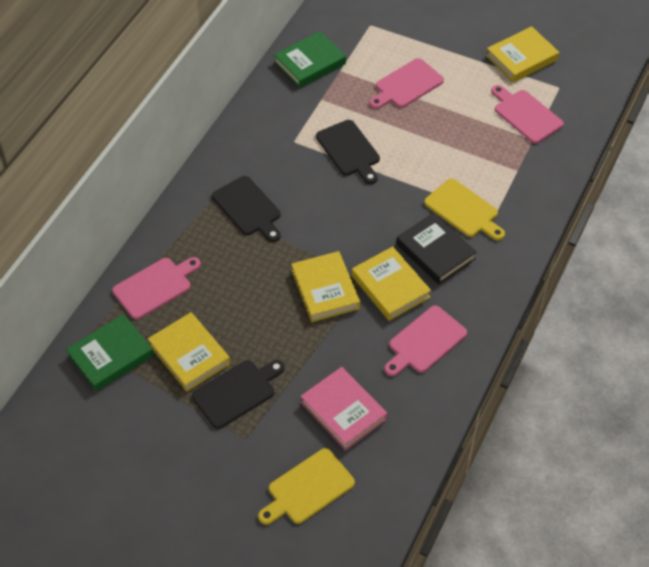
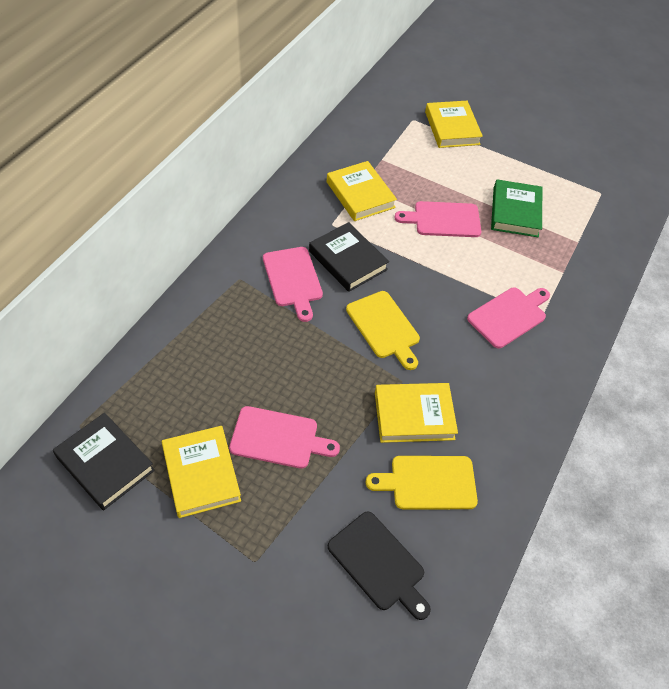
black book: [396,213,477,285] = 1 -> [53,413,155,510] [309,222,389,292] = 2
black cutting board: [192,360,285,429] [212,176,281,242] [316,120,380,184] = 3 -> [328,511,431,620] = 1
green book: [66,314,154,391] [274,31,346,88] = 2 -> [491,180,542,237] = 1
pink book: [300,367,387,451] = 1 -> none = 0

